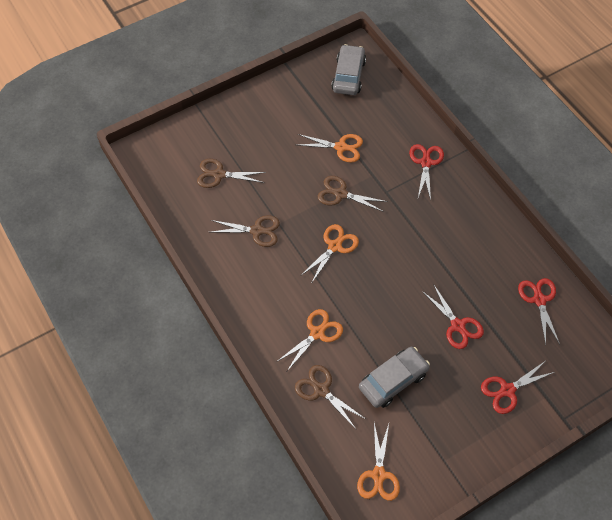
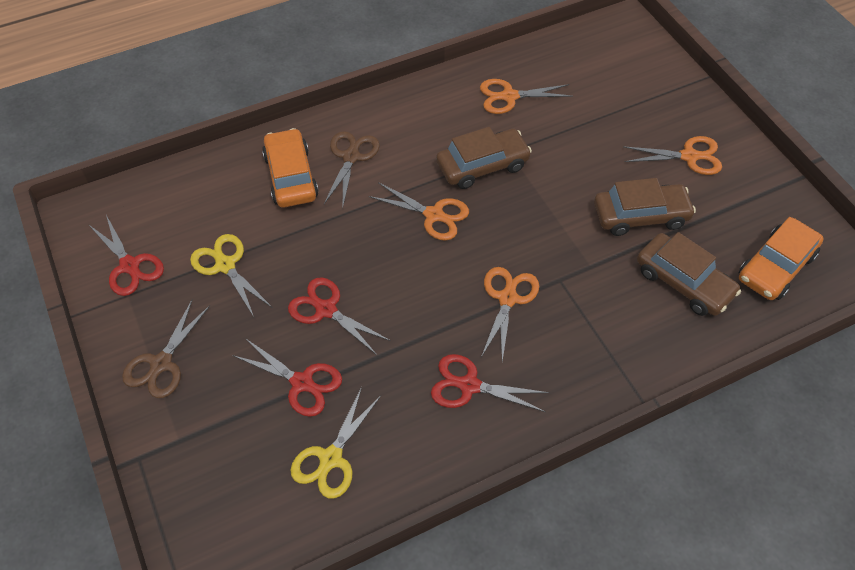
brown car: none = 0 -> [436,127,532,189] [594,178,696,236] [637,232,741,316] = 3
brown scissors: [197,159,266,188] [211,215,280,247] [295,365,366,429] [318,176,388,212] = 4 -> [122,299,210,398] [324,131,380,205] = 2
grey car: [331,44,366,95] [359,347,430,408] = 2 -> none = 0
orange car: none = 0 -> [262,128,319,208] [739,217,824,300] = 2
yellow scissors: none = 0 -> [190,234,273,317] [290,387,381,499] = 2

